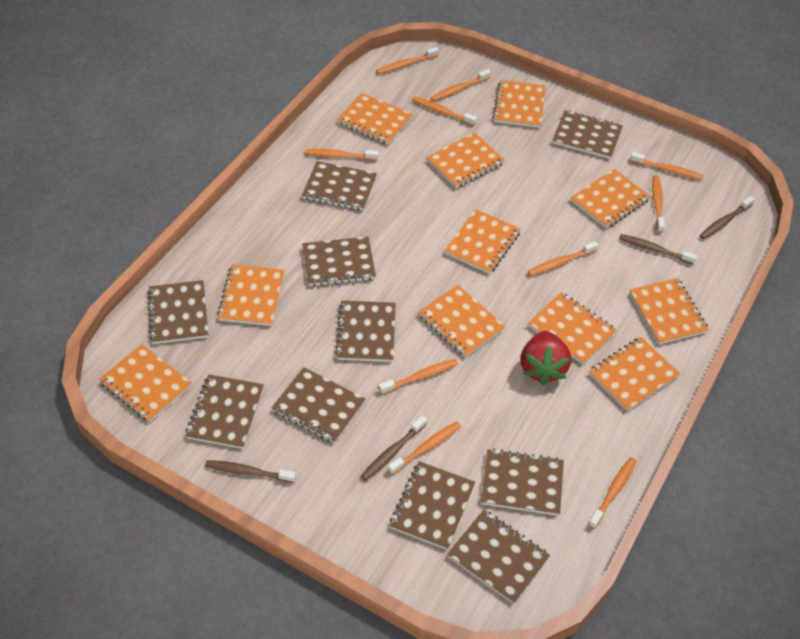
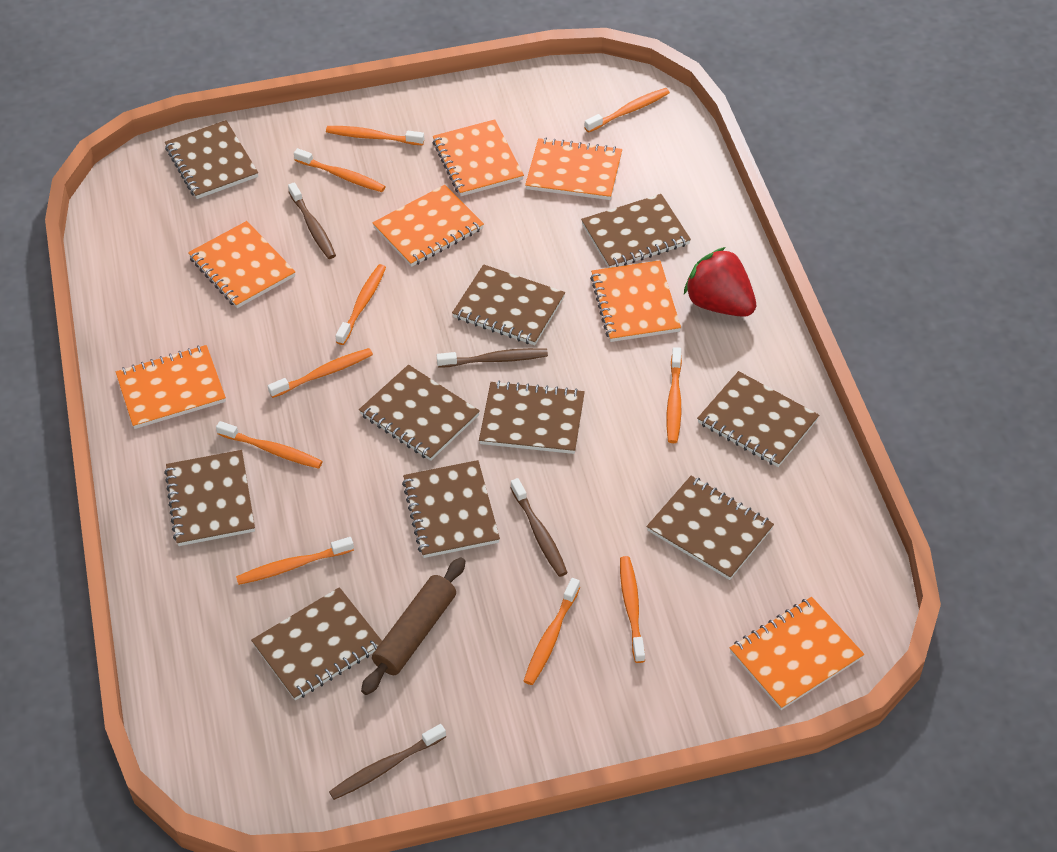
brown rolling pin: none = 0 -> [361,557,465,695] = 1
orange notebook: [99,344,192,422] [217,264,284,326] [337,93,413,145] [418,285,506,357] [426,133,505,188] [444,209,521,274] [493,80,546,128] [528,292,617,364] [571,169,651,229] [589,337,680,411] [629,278,709,345] = 11 -> [116,345,226,429] [188,221,295,308] [372,185,484,267] [433,119,524,196] [525,138,622,200] [590,260,681,342] [730,597,864,710] = 7

